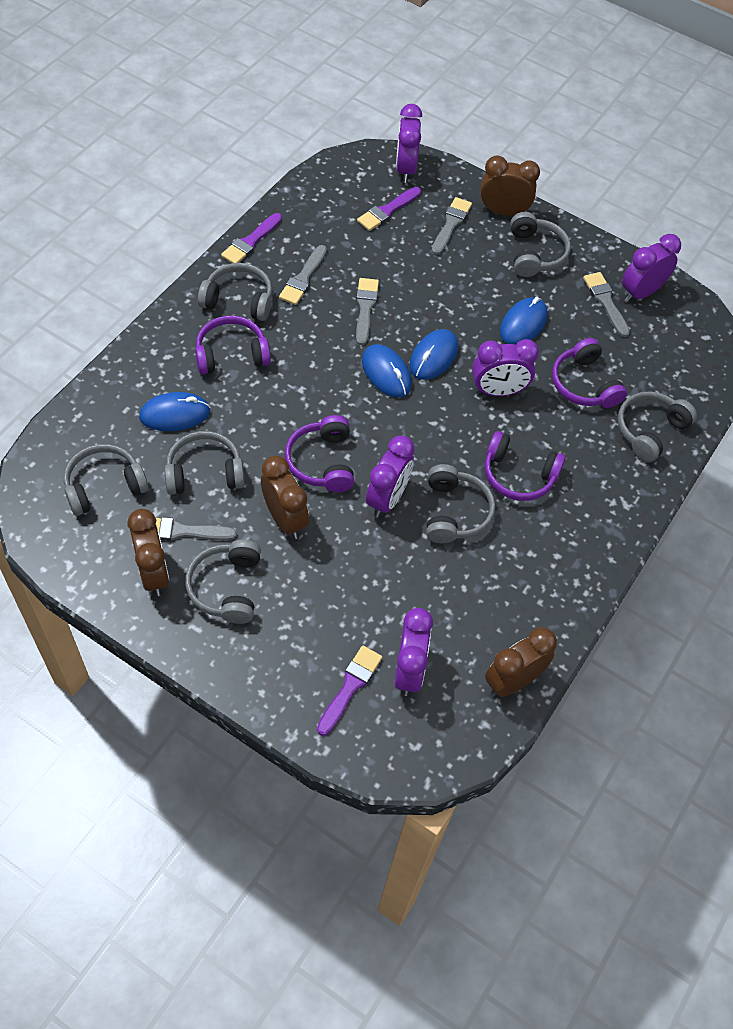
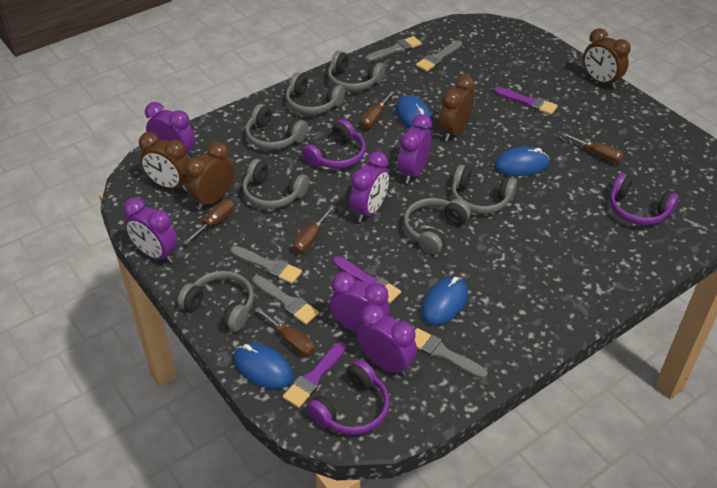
brown screwdriver: none = 0 -> [183,199,235,245] [255,307,315,356] [293,205,336,253] [360,91,395,129] [561,132,624,163] = 5
purple clock: [366,436,414,517] [394,608,433,696] [396,104,422,183] [472,339,539,396] [622,234,681,302] = 5 -> [123,197,178,263] [145,102,195,159] [330,272,390,333] [349,151,389,222] [357,304,417,376] [398,114,432,184] = 6
purple headphones: [195,316,271,374] [285,415,354,492] [485,431,565,501] [552,338,627,408] = 4 -> [302,119,366,168] [306,359,390,435] [610,173,679,225] = 3

